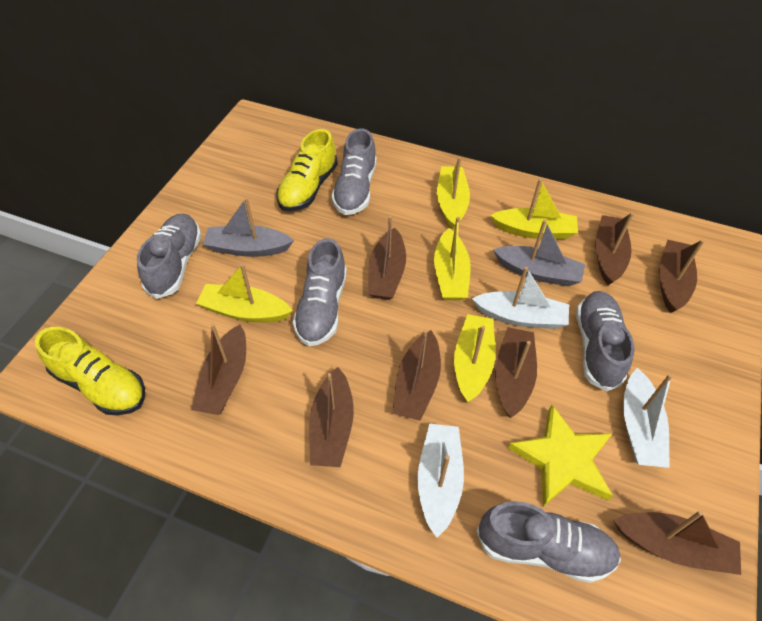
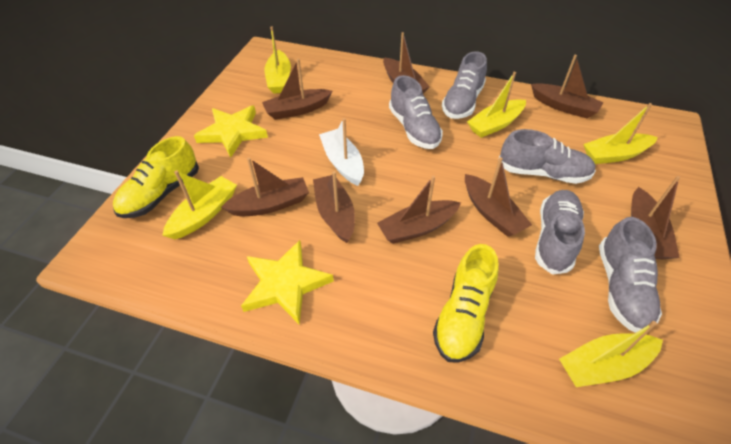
grey boat: [203,197,294,257] [493,220,585,286] = 2 -> none = 0
white boat: [418,423,464,538] [472,267,569,329] [623,368,673,468] = 3 -> [319,118,364,186] = 1
yellow star: [508,405,613,507] = 1 -> [194,105,268,158] [241,240,334,325] = 2

